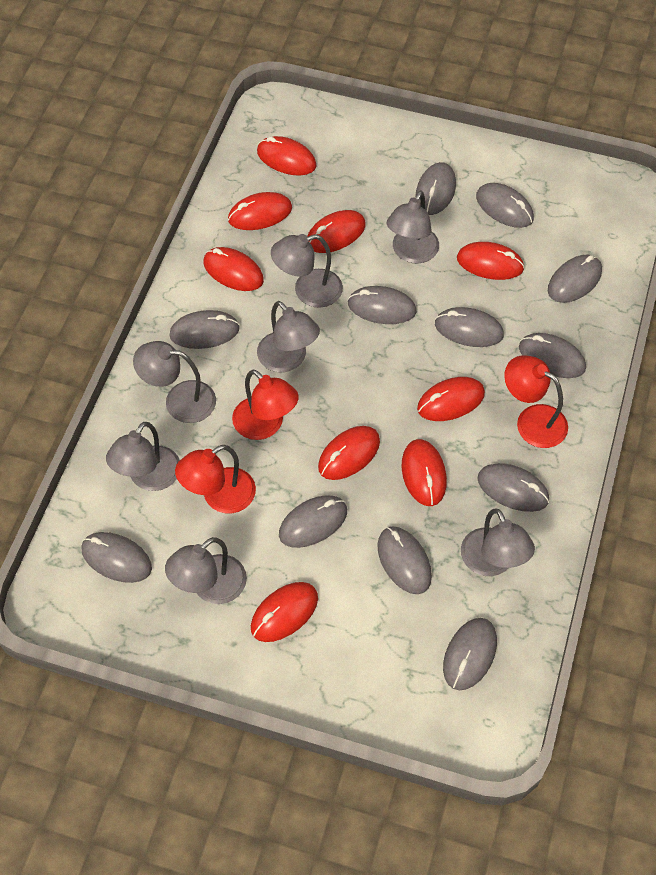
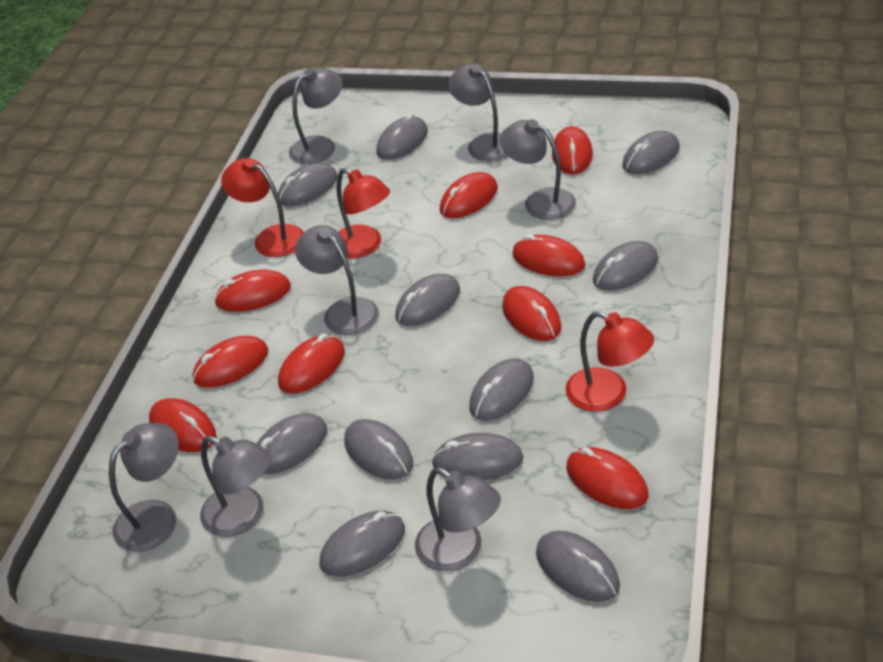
grey mouse: [81,532,152,583] [169,310,240,349] [279,495,347,548] [348,286,416,324] [377,526,432,594] [415,162,456,215] [435,307,504,347] [443,618,497,690] [476,183,534,228] [477,463,549,512] [519,333,586,378] [548,255,602,303] = 12 -> [256,413,327,475] [278,163,337,207] [319,511,405,577] [344,419,413,480] [376,113,428,160] [395,274,460,326] [431,433,523,480] [469,358,534,421] [536,531,620,602] [593,241,658,291] [622,131,680,174] = 11

